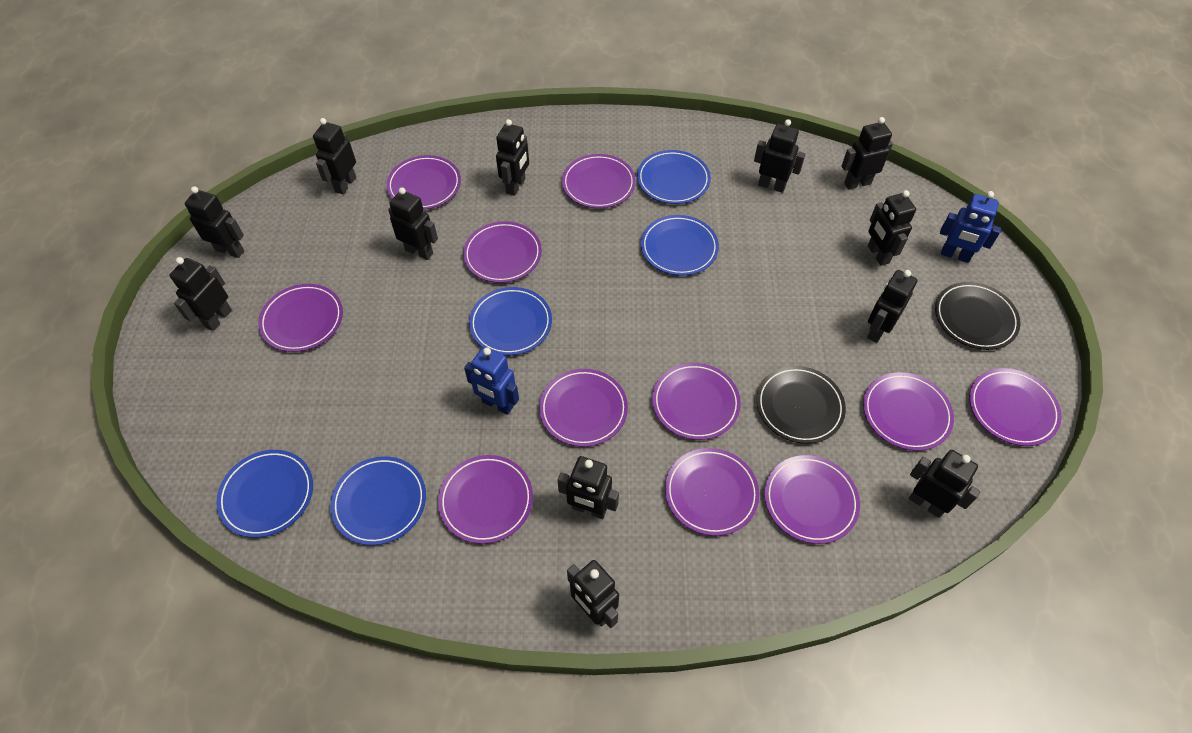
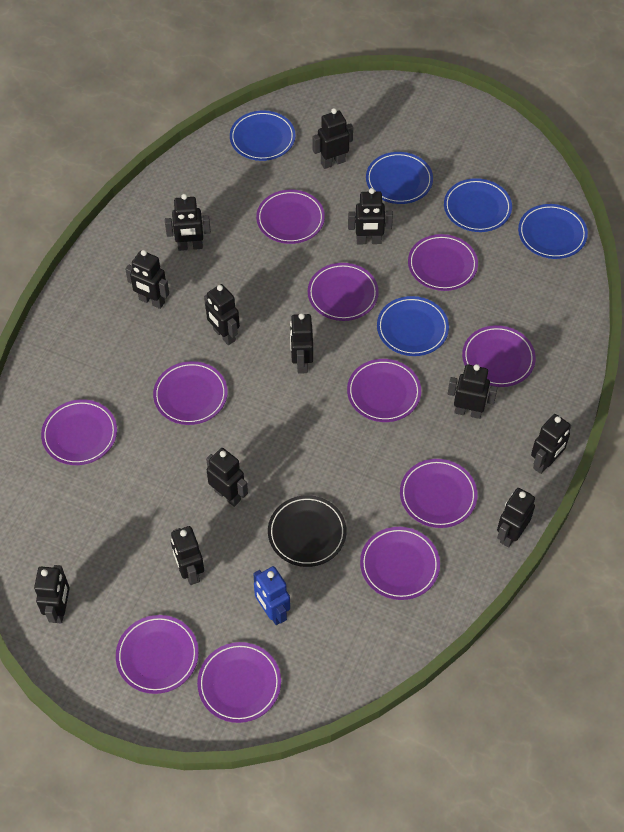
black plate: [756,366,846,444] [935,282,1021,350] = 2 -> [268,495,347,567] = 1
blue robot: [464,346,519,415] [940,191,1001,263] = 2 -> [253,566,290,625] = 1

